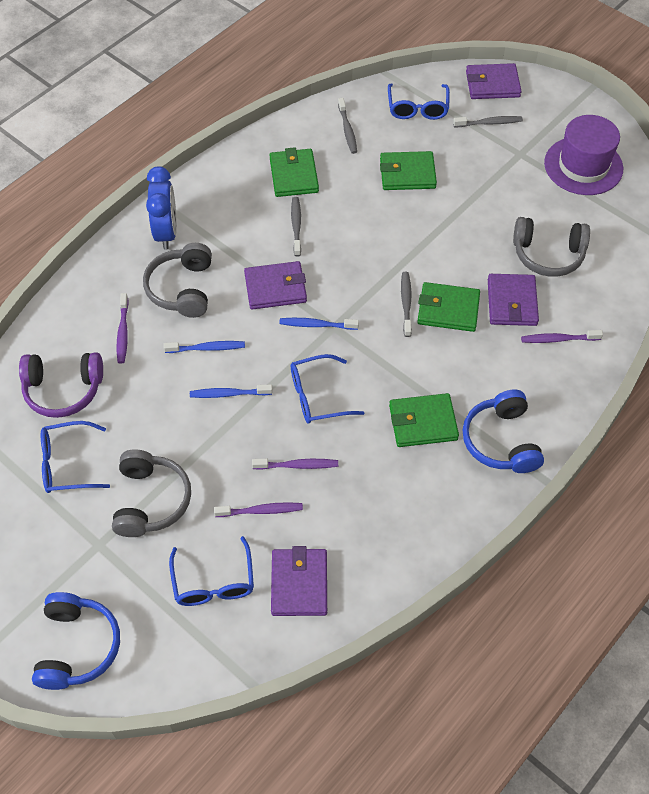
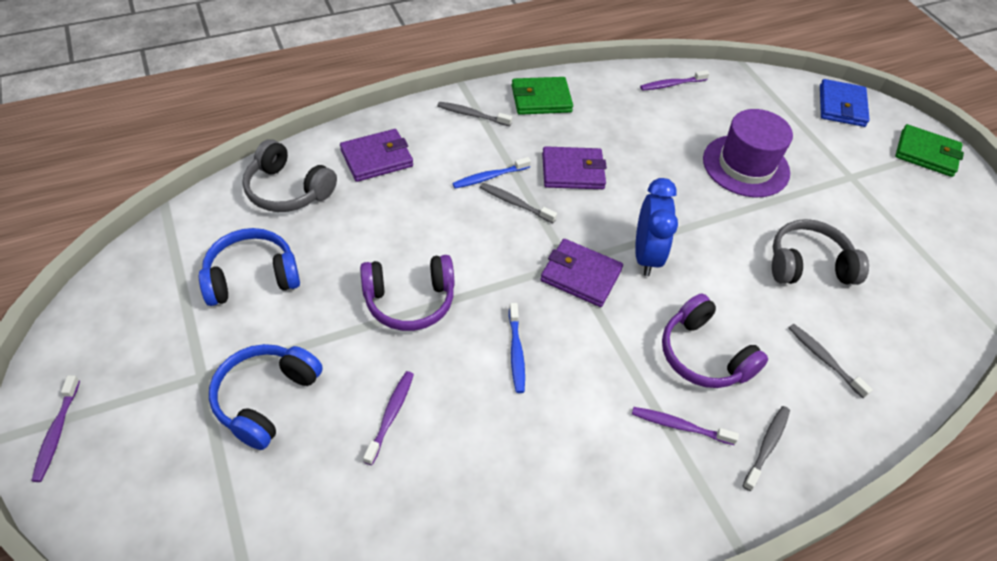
blue glasses: [41,421,110,493] [169,536,254,606] [291,354,364,424] [388,83,450,120] = 4 -> none = 0
blue toothbrush: [164,341,245,353] [190,384,272,398] [279,318,359,330] = 3 -> [452,157,531,189] [509,303,525,393] = 2
blue wallet: none = 0 -> [820,79,870,127] = 1
green wallet: [270,147,319,197] [380,151,437,190] [389,393,459,447] [417,282,480,332] = 4 -> [512,77,573,115] [895,124,964,177] = 2
grey headphones: [112,449,191,537] [143,243,212,318] [513,217,590,277] = 3 -> [242,139,337,212] [772,219,869,285] = 2
purple headphones: [19,352,103,418] = 1 -> [360,255,454,331] [662,293,768,388] = 2
purple wallet: [244,261,307,310] [271,546,327,616] [466,63,522,99] [488,274,539,326] = 4 -> [340,129,413,182] [540,239,623,307] [542,146,607,189] = 3

